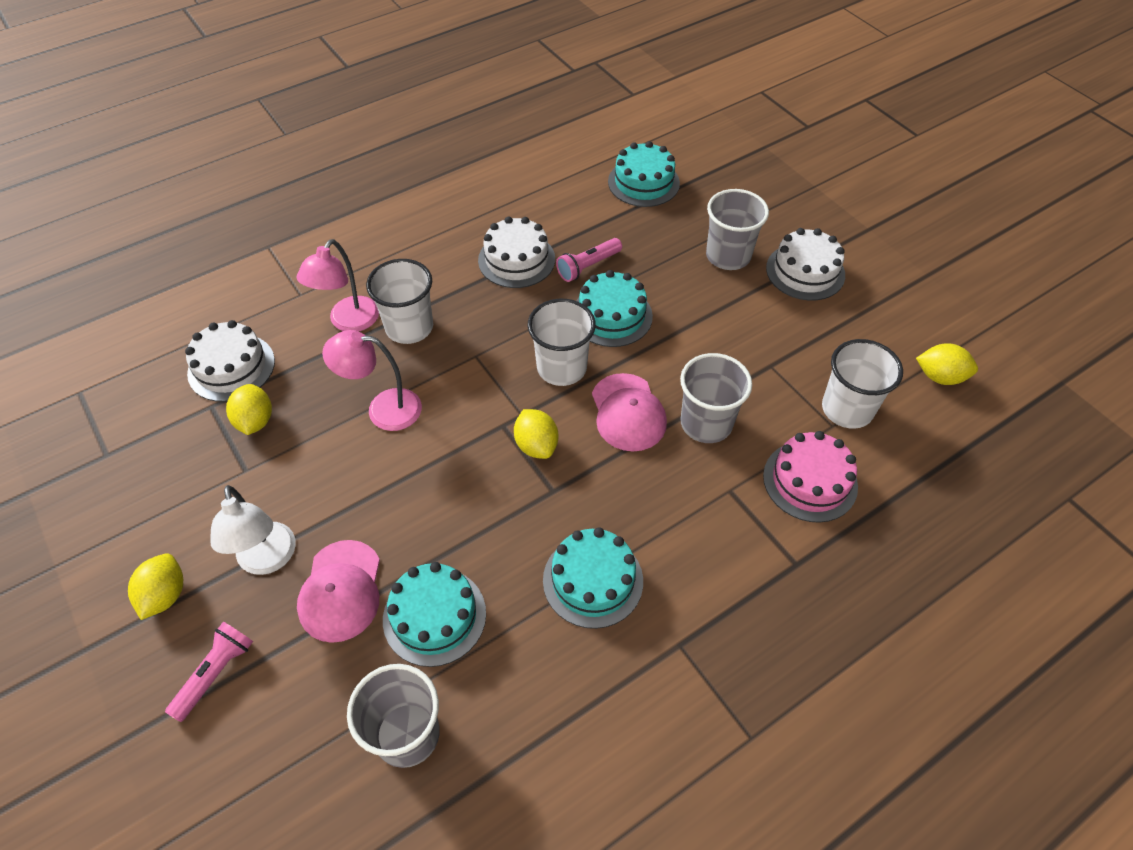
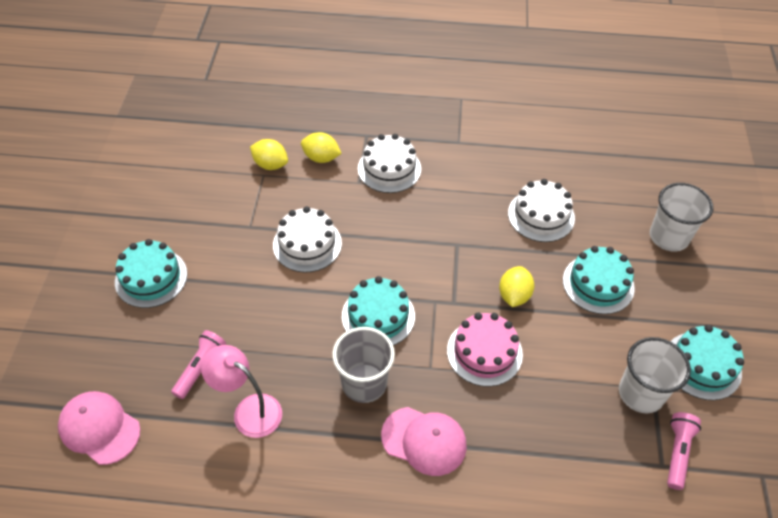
grey cup: [347,664,440,768] [680,353,752,443] [706,189,769,270] = 3 -> [332,327,395,403] = 1
pink lamp: [296,239,379,332] [322,330,422,431] = 2 -> [201,345,282,438] = 1
white cup: [366,259,433,344] [527,299,596,386] [822,339,903,429] = 3 -> [619,337,691,413] [650,183,713,251] = 2
white lamp: [210,485,296,575] = 1 -> none = 0
yellow lemon: [128,553,183,620] [226,384,272,435] [514,409,558,459] [916,343,978,385] = 4 -> [250,139,288,170] [301,132,342,163] [499,266,534,307] = 3

